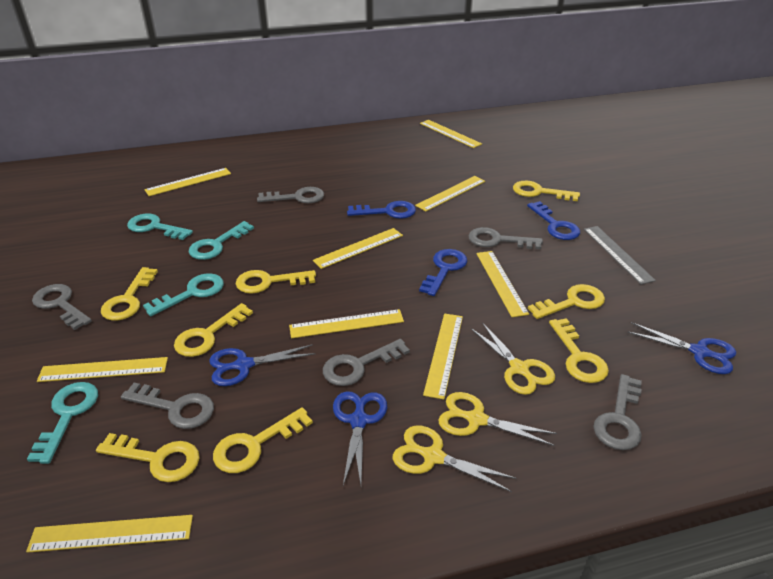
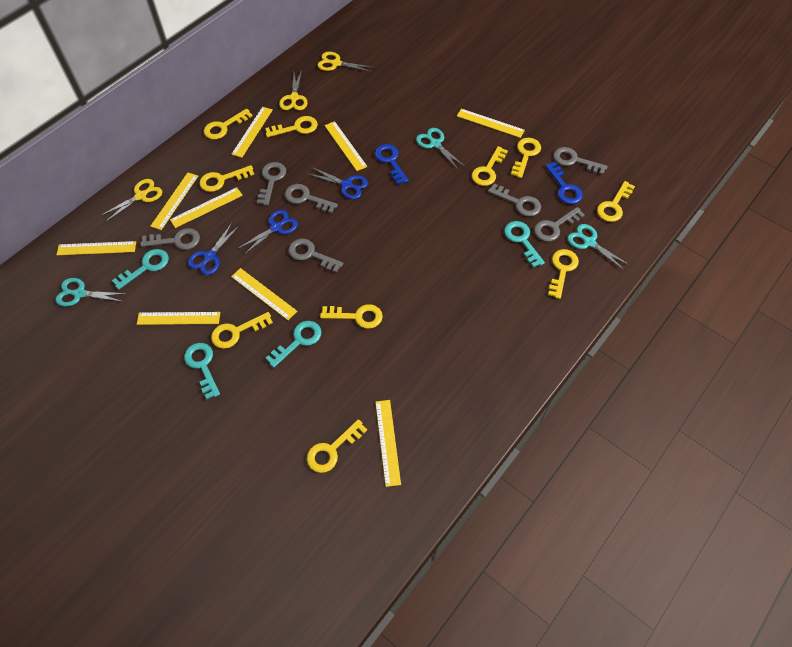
blue key: [347,201,416,219] [419,249,467,296] [527,201,580,240] = 3 -> [375,144,409,185] [545,162,583,204] = 2
grey key: [32,284,92,330] [121,383,214,429] [257,187,324,203] [323,339,410,386] [469,227,543,249] [593,374,642,450] = 6 -> [141,228,200,250] [257,162,286,206] [285,184,338,213] [289,238,343,273] [488,183,541,217] [534,207,585,242] [553,147,608,175] = 7
grey ruler: [584,226,656,285] = 1 -> none = 0
turquoise scissors: none = 0 -> [56,278,127,307] [416,128,464,169] [567,224,629,271] = 3
yellow key: [96,433,200,482] [101,267,158,321] [174,303,253,357] [213,407,313,473] [236,270,316,294] [513,181,580,201] [528,284,605,319] [549,318,609,383] = 8 -> [200,165,254,192] [204,109,253,139] [211,312,273,349] [265,116,318,137] [307,419,367,473] [320,304,383,329] [472,146,508,186] [511,138,541,178] [548,249,579,299] [597,181,635,222] = 10

